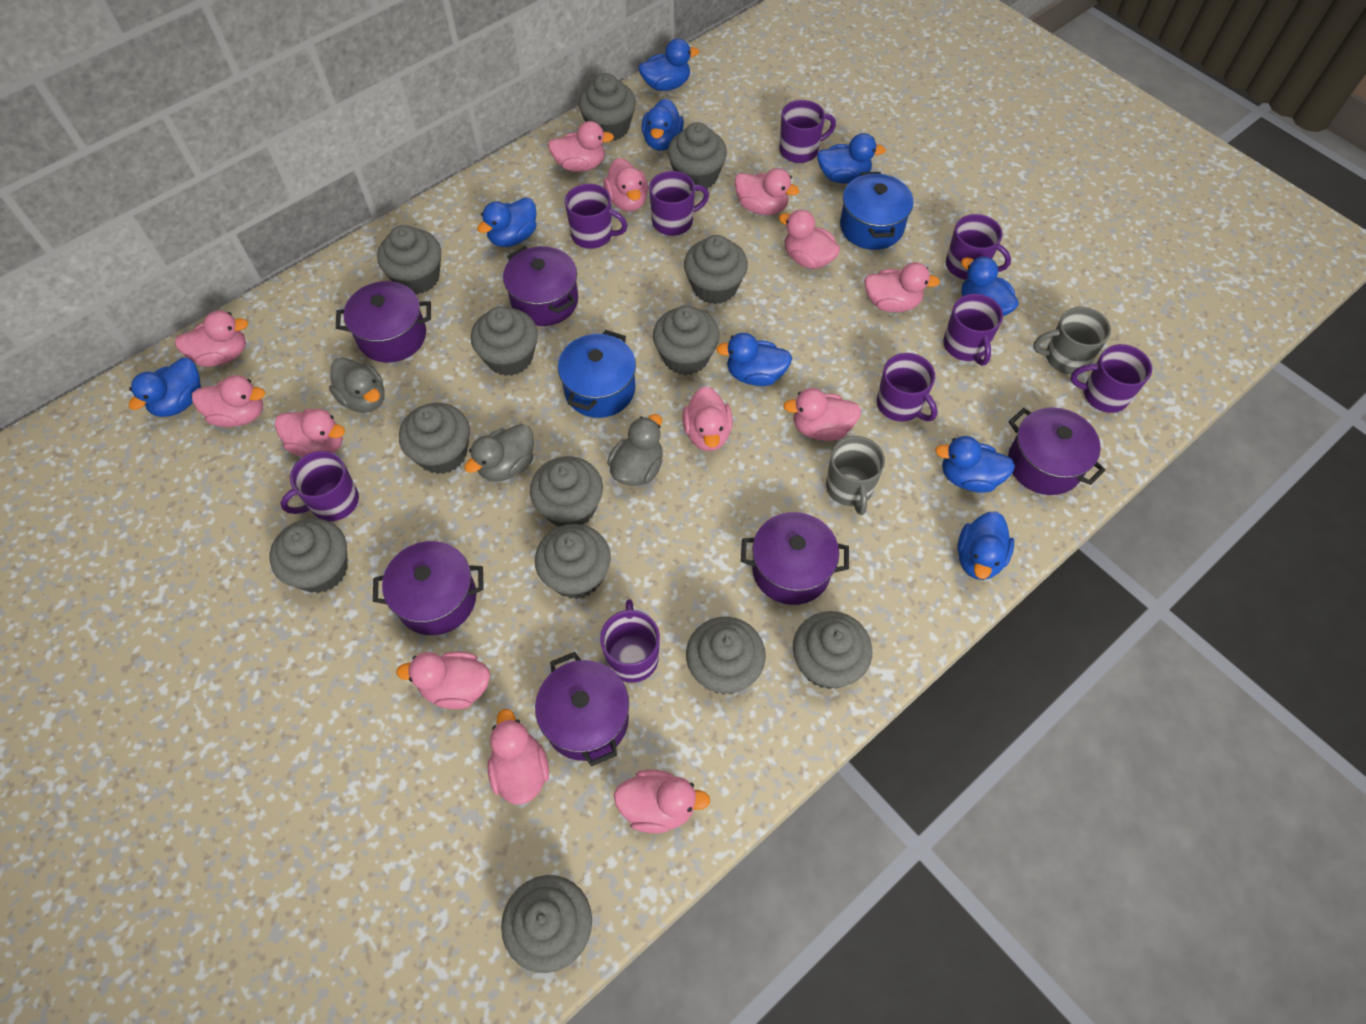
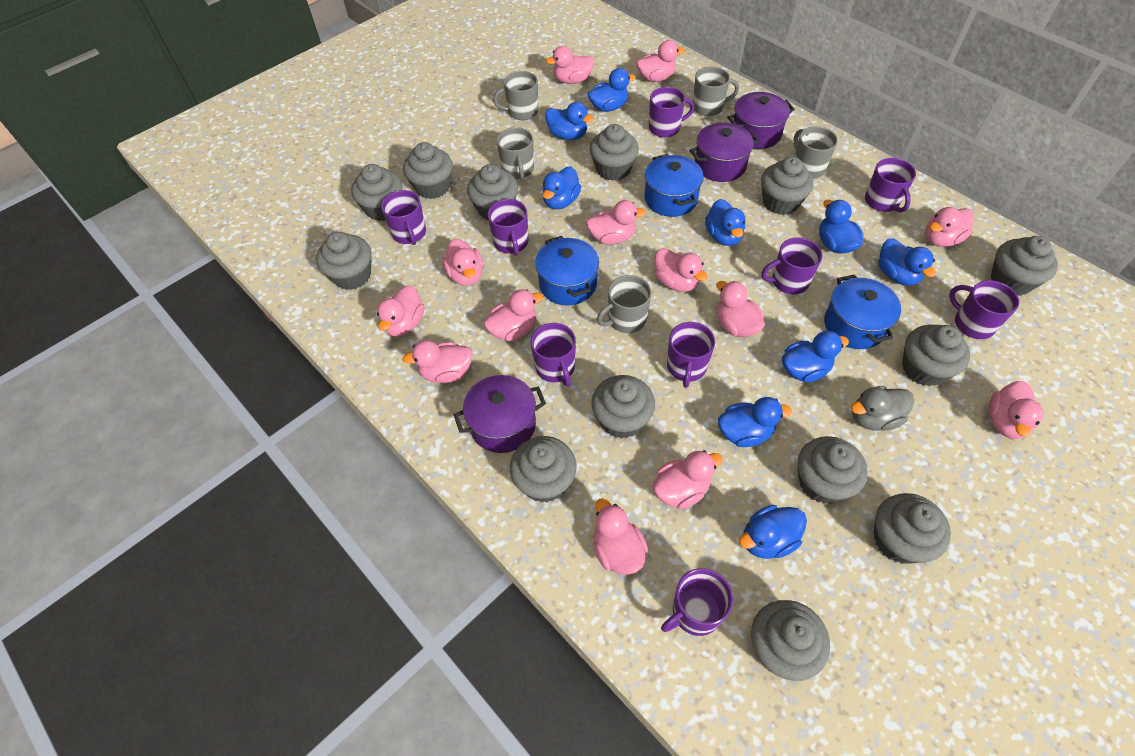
blue pot: [558,330,636,418] [840,172,914,250] = 2 -> [535,236,599,306] [644,154,704,217] [824,274,901,349] = 3
grey duck: [329,357,385,413] [464,424,534,482] [607,414,663,486] = 3 -> [851,386,914,431] = 1
grey mug: [826,436,885,515] [1033,307,1111,374] = 2 -> [493,71,538,120] [497,127,534,180] [597,275,651,333] [693,67,739,116] [793,126,838,179] = 5
purple pot: [336,281,431,363] [373,541,484,635] [503,246,578,326] [535,652,629,767] [741,512,849,605] [1008,407,1106,495] = 6 -> [454,375,546,453] [690,123,759,182] [727,92,795,149] = 3

